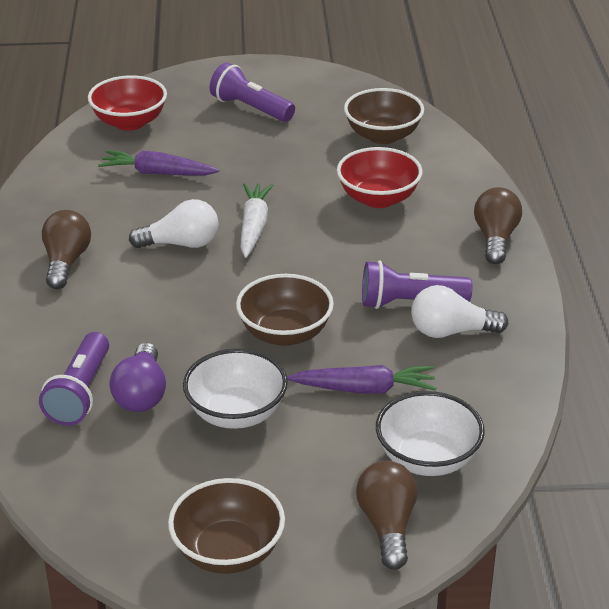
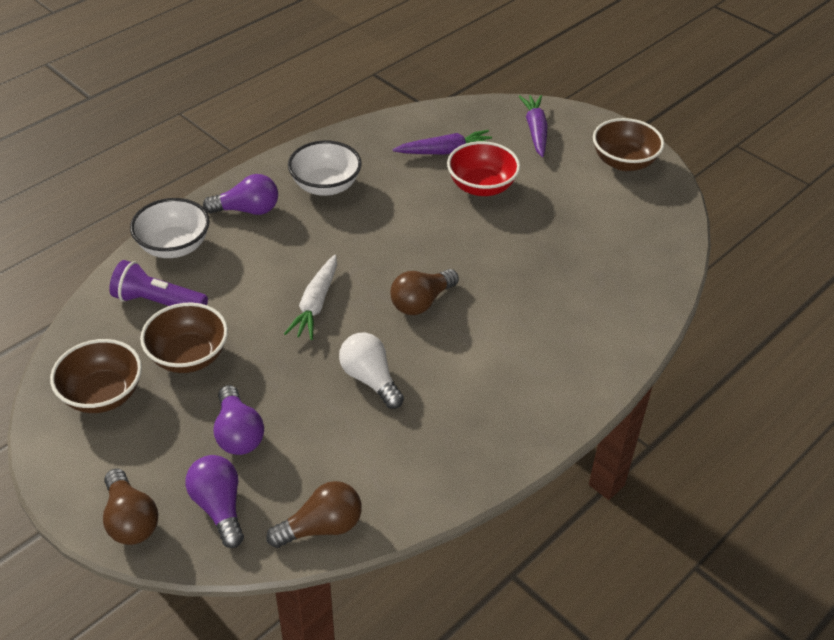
purple flashlight: [39,332,109,426] [210,62,295,122] [362,260,473,309] = 3 -> [109,260,208,306] = 1
purple light bulb: [109,343,166,412] = 1 -> [185,455,244,548] [203,174,278,215] [213,385,264,455] = 3
red bowl: [88,75,167,131] [337,147,423,208] = 2 -> [447,141,520,196] = 1
white light bulb: [129,199,219,248] [411,285,509,338] = 2 -> [339,332,404,409] = 1

